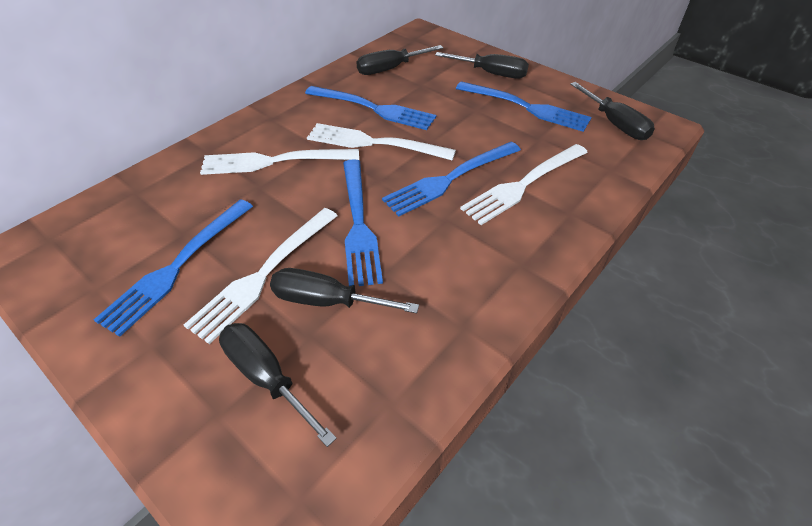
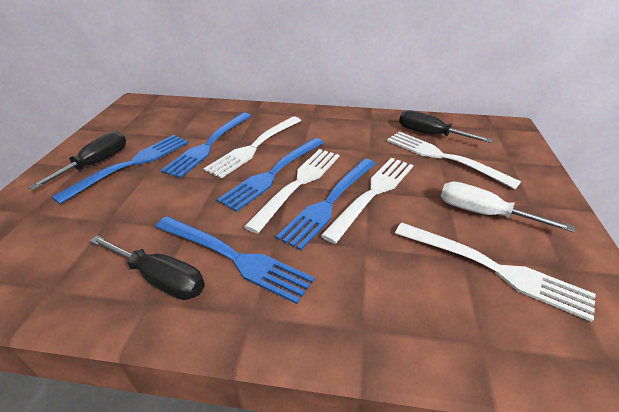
black screwdriver: [219,323,337,447] [270,268,419,313] [356,45,443,75] [435,52,529,79] [570,82,655,140] = 5 -> [28,131,126,190] [89,235,205,300] [399,110,493,143] = 3
white fork: [184,208,338,344] [200,149,359,175] [307,123,456,160] [460,144,588,225] = 4 -> [204,116,301,178] [244,149,339,234] [320,158,413,244] [387,132,521,189] [395,222,596,322] = 5
white screwdriver: none = 0 -> [441,181,575,232] = 1

